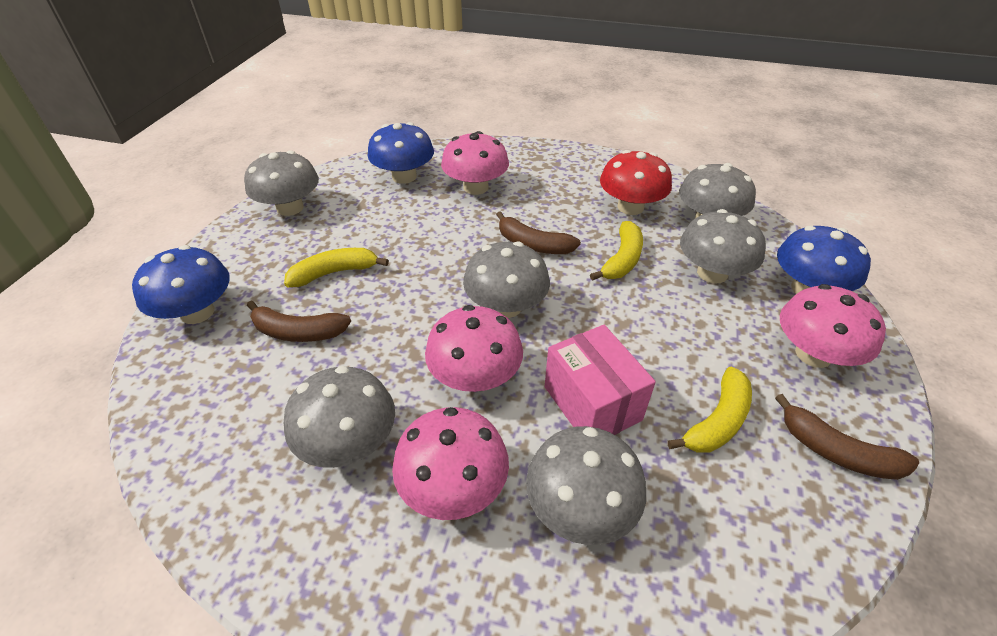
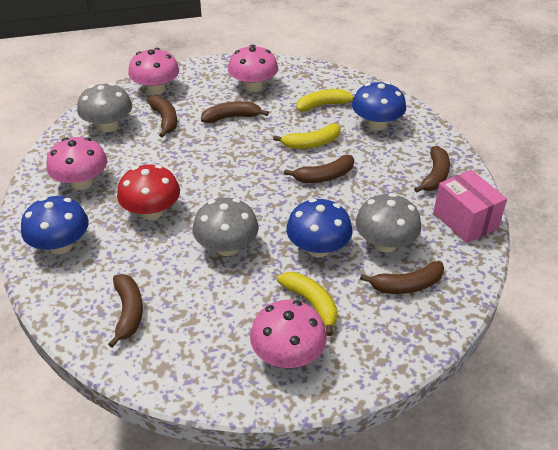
brown banana: [247,301,351,342] [496,211,581,254] [775,394,919,480] = 3 -> [108,274,143,348] [147,96,177,138] [201,101,269,123] [284,155,354,183] [360,261,444,294] [414,146,450,193] = 6
grey mushroom: [244,150,319,216] [284,366,395,468] [463,241,550,318] [526,426,646,545] [679,163,756,218] [680,209,766,284] = 6 -> [77,83,132,132] [193,198,259,256] [355,193,421,252] = 3

